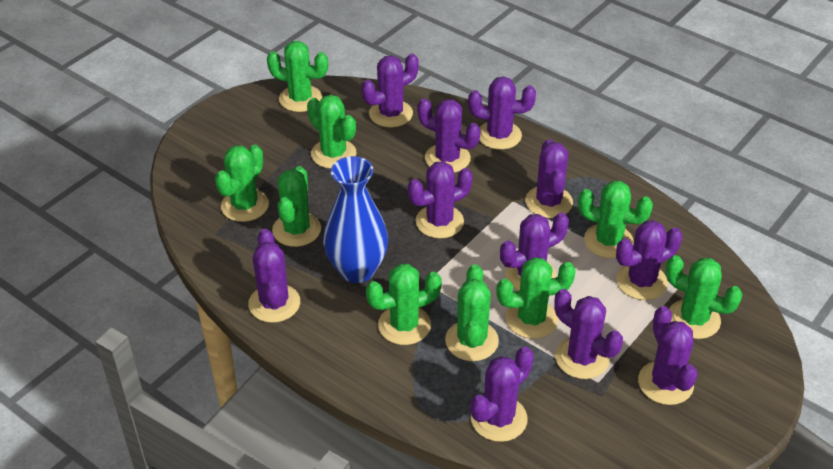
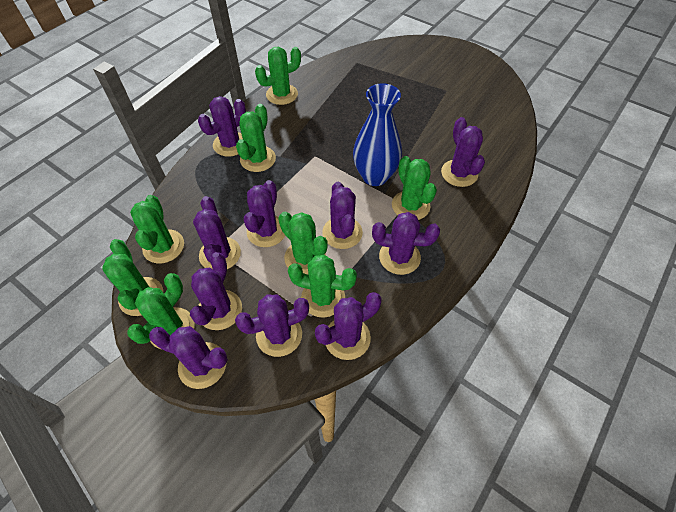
green cactus: [215,145,269,222] [267,41,328,112] [272,166,321,247] [307,95,357,169] [366,264,442,345] [445,264,499,361] [496,257,576,339] [578,181,653,258] [665,255,742,339] = 9 -> [102,239,163,316] [127,273,195,349] [130,195,184,263] [236,104,276,172] [255,47,301,105] [278,212,328,275] [288,255,357,318] [392,156,437,220] = 8
purple cactus: [248,229,300,323] [361,54,419,127] [408,161,473,238] [417,98,481,173] [468,76,536,150] [470,347,534,442] [500,212,569,291] [525,139,573,218] [554,289,623,379] [616,220,682,300] [638,306,698,405] = 11 -> [149,326,228,389] [190,252,242,330] [193,196,241,270] [198,96,246,157] [235,294,309,357] [244,180,285,247] [315,292,381,360] [322,182,363,249] [372,212,440,275] [441,117,485,187] = 10

